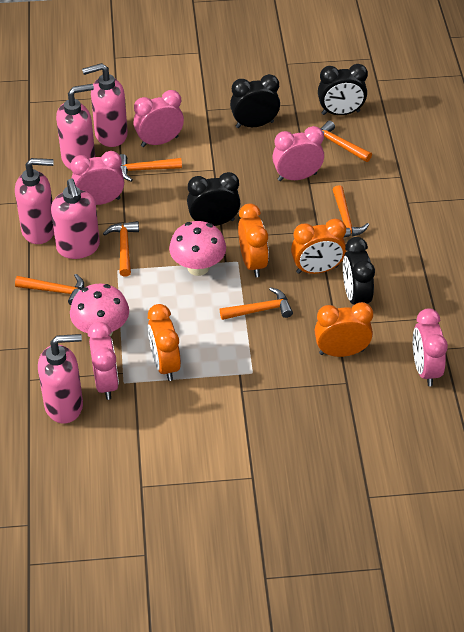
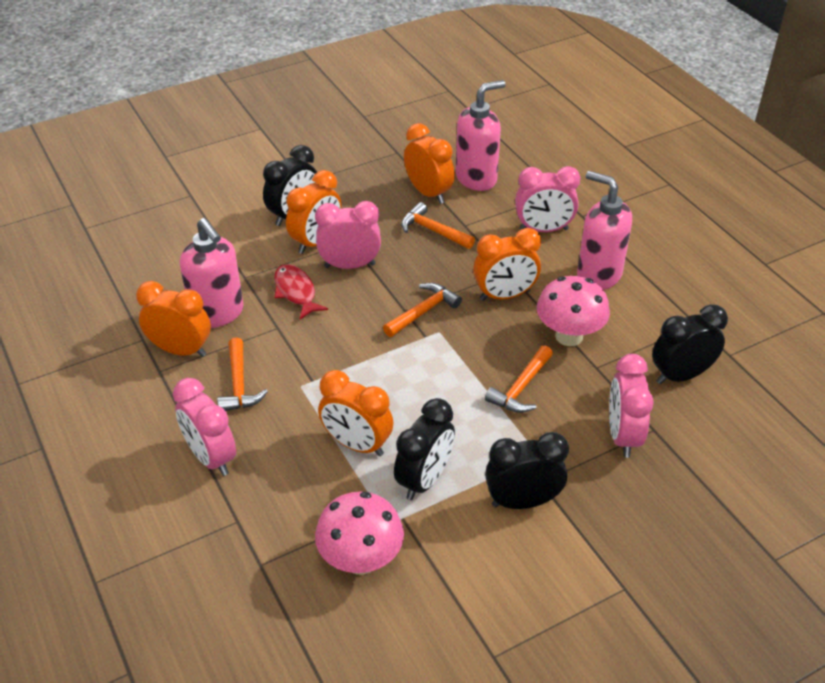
orange clock: [148,304,181,381] [238,204,269,277] [291,219,346,274] [315,302,373,357] = 4 -> [136,281,211,357] [286,170,342,254] [318,370,393,456] [404,123,455,204] [473,228,541,301] = 5
orange hammer: [15,274,84,305] [103,221,139,277] [120,154,182,182] [220,287,293,320] [321,121,372,162] [333,185,369,238] = 6 -> [217,337,268,411] [383,283,462,337] [401,202,475,249] [485,346,553,413] = 4
pink clock: [71,151,124,205] [88,322,119,400] [134,90,184,147] [272,126,324,181] [413,308,448,386] = 5 -> [173,378,236,476] [315,201,381,269] [515,166,580,232] [609,354,654,458] = 4
pink soap dispenser: [15,158,54,244] [38,334,83,424] [51,179,100,259] [56,84,95,170] [82,63,128,147] = 5 -> [180,218,244,328] [456,80,506,191] [577,171,632,290] = 3
red fish: none = 0 -> [274,264,328,320] = 1

